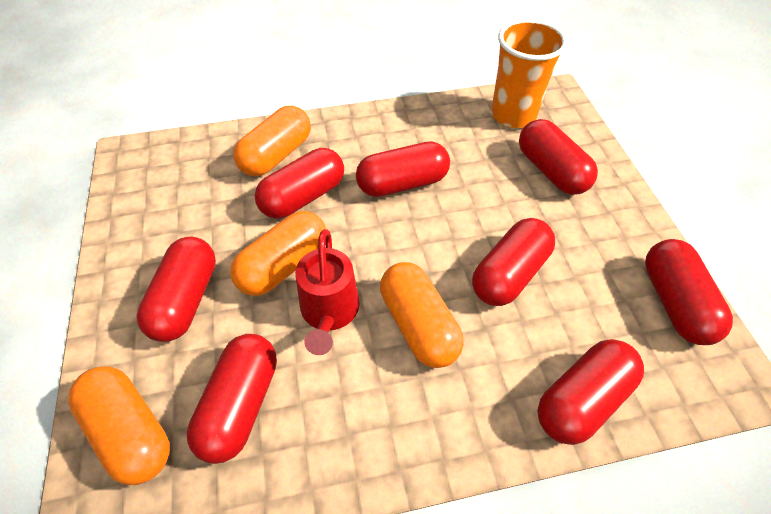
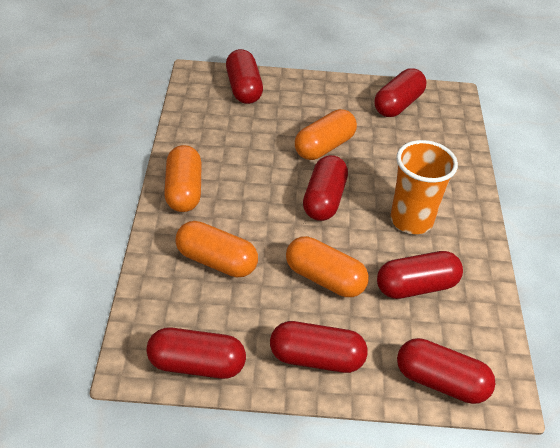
red capsule: [137,237,216,342] [187,334,277,464] [255,148,344,219] [356,141,450,197] [472,218,555,306] [519,119,598,195] [537,339,644,445] [645,239,733,345] = 8 -> [146,327,246,379] [226,49,263,104] [270,321,368,373] [303,155,348,221] [374,68,427,117] [377,251,463,299] [397,338,496,404] = 7
red watering can: [295,229,360,355] = 1 -> none = 0

